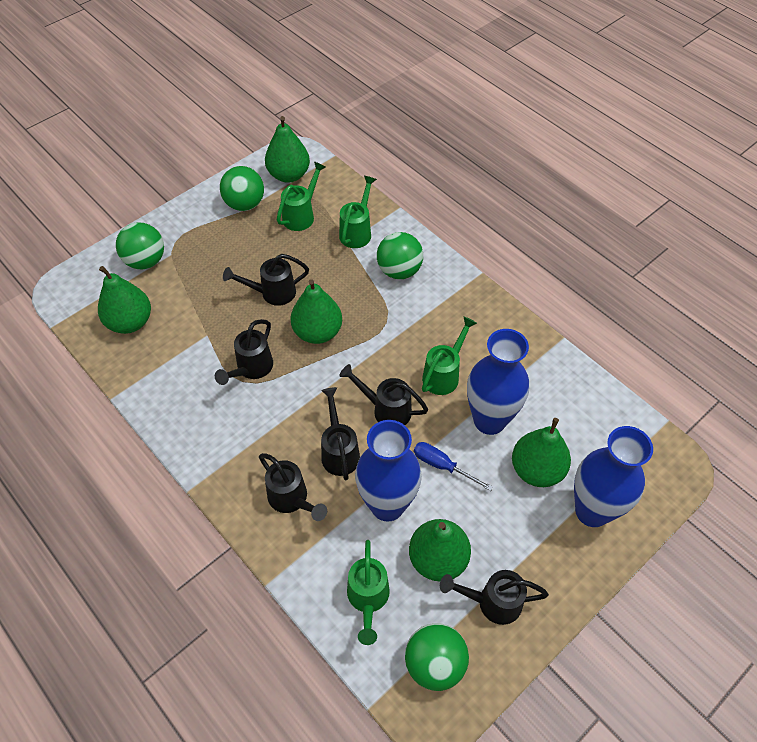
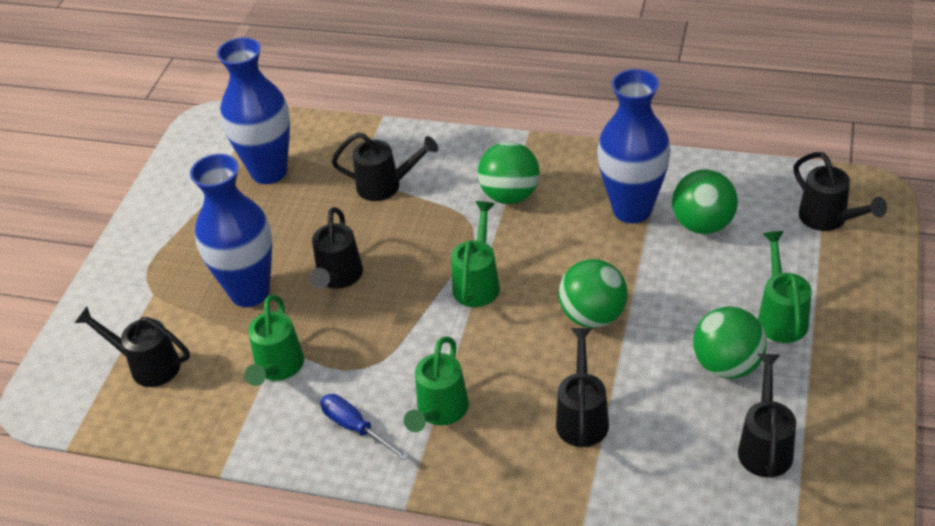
green pear: [98,266,151,334] [265,116,310,183] [290,279,342,344] [409,519,471,581] [512,418,571,487] = 5 -> none = 0

